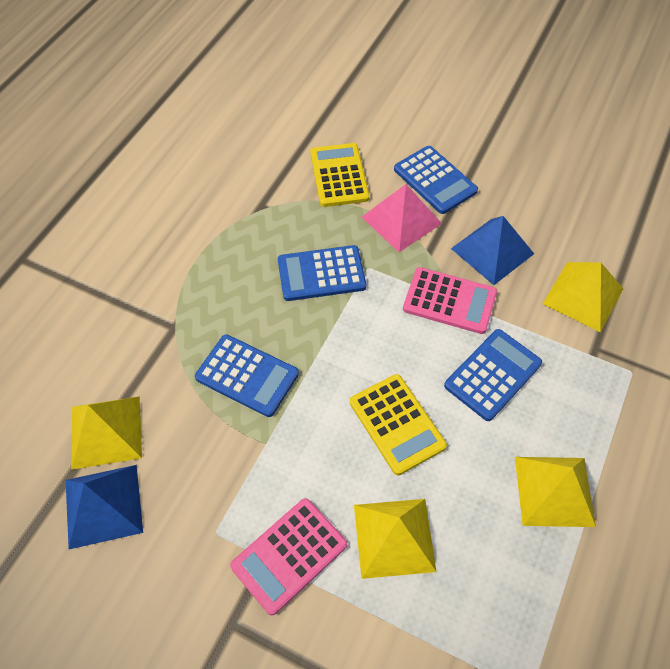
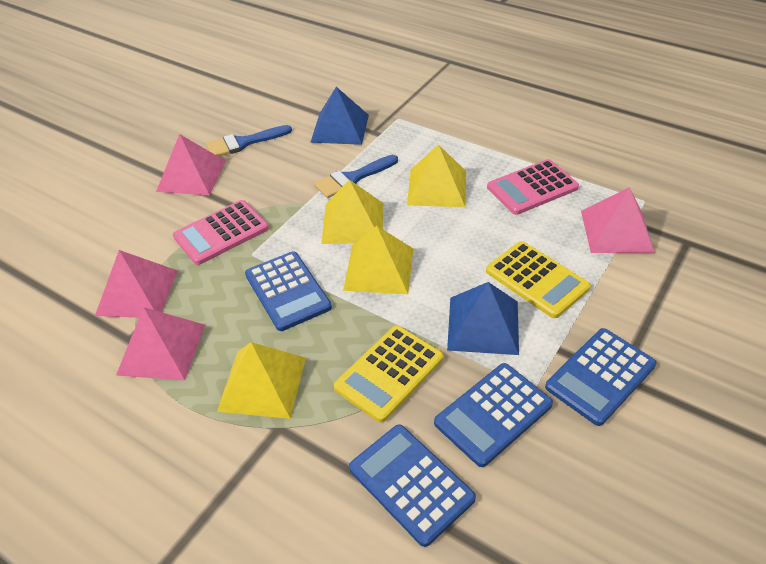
blue brush: none = 0 -> [206,125,292,157] [314,155,398,198] = 2
pink pyramid: [362,184,442,252] = 1 -> [95,250,178,318] [116,307,205,380] [156,134,226,195] [581,187,655,253] = 4

